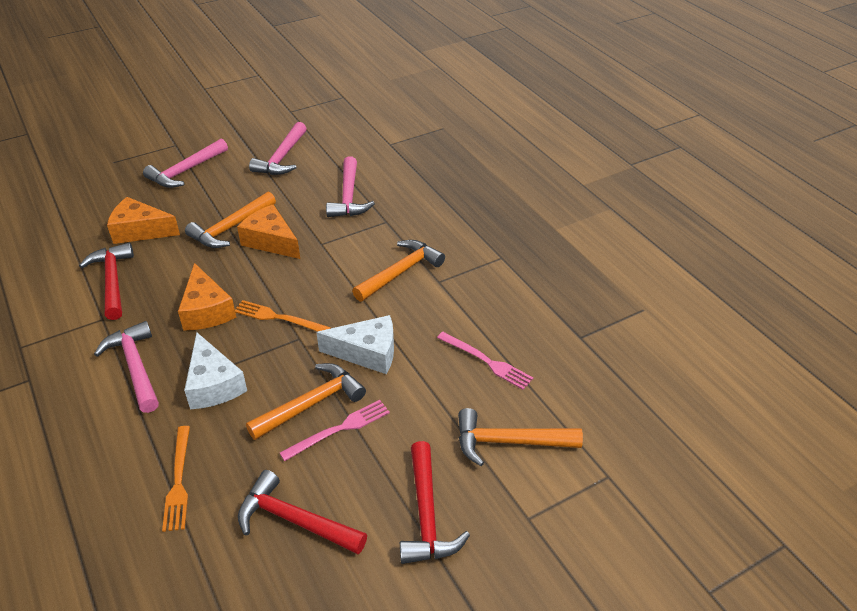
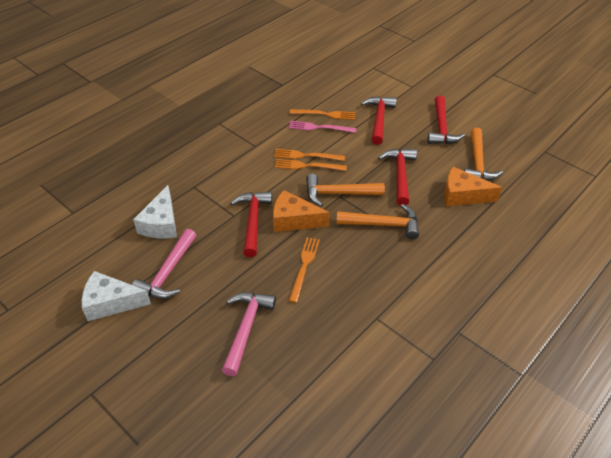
orange cheese: [107,197,180,244] [178,263,237,331] [237,204,300,259] = 3 -> [273,190,330,232] [444,167,502,206] = 2
orange fork: [162,426,190,532] [235,300,331,331] = 2 -> [274,149,345,161] [275,159,347,171] [289,237,320,303] [290,109,355,120] = 4
orange hammer: [185,191,276,248] [246,363,366,440] [352,240,445,302] [458,408,583,466] = 4 -> [306,174,385,207] [336,204,419,239] [464,128,503,181] = 3
pink fork: [280,400,390,461] [437,332,533,390] = 2 -> [289,121,356,133] = 1
pink hammer: [94,321,159,413] [143,139,228,188] [249,122,307,175] [326,156,375,217] = 4 -> [132,229,196,299] [222,292,276,376] = 2
red hammer: [79,243,134,320] [238,470,367,554] [400,441,470,564] = 3 -> [231,192,272,257] [361,96,397,145] [378,149,417,206] [427,95,465,144] = 4

